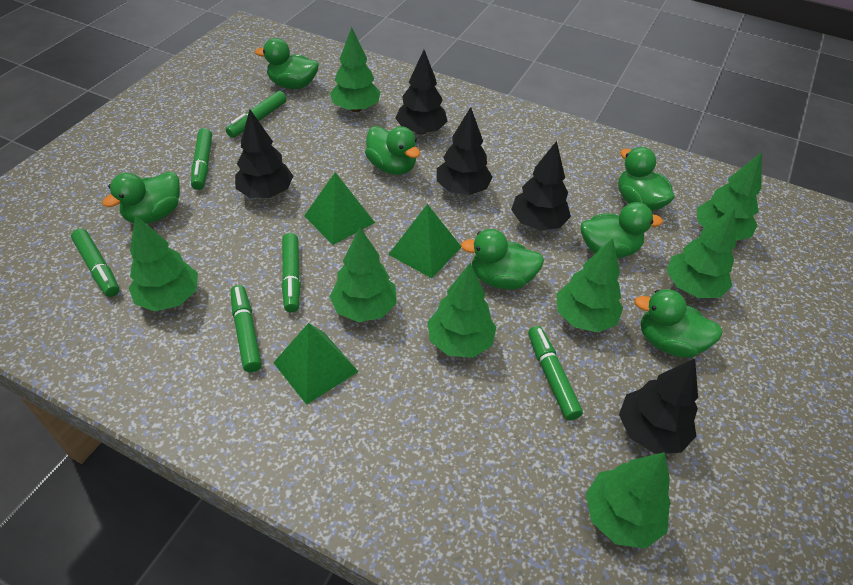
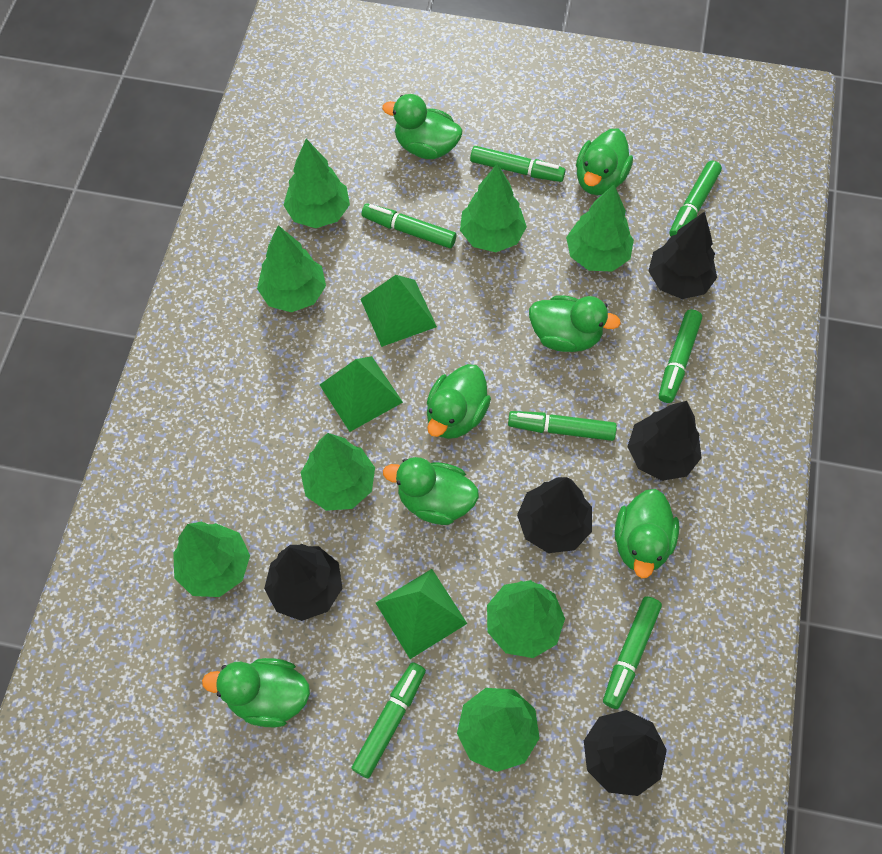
green marker: [71,229,119,297] [191,128,212,190] [226,91,287,138] [231,285,262,372] [282,233,301,312] [528,326,583,421] = 6 -> [351,662,426,778] [362,203,457,248] [470,146,566,182] [508,411,617,441] [603,596,662,709] [659,310,702,403] [669,161,722,236] = 7

